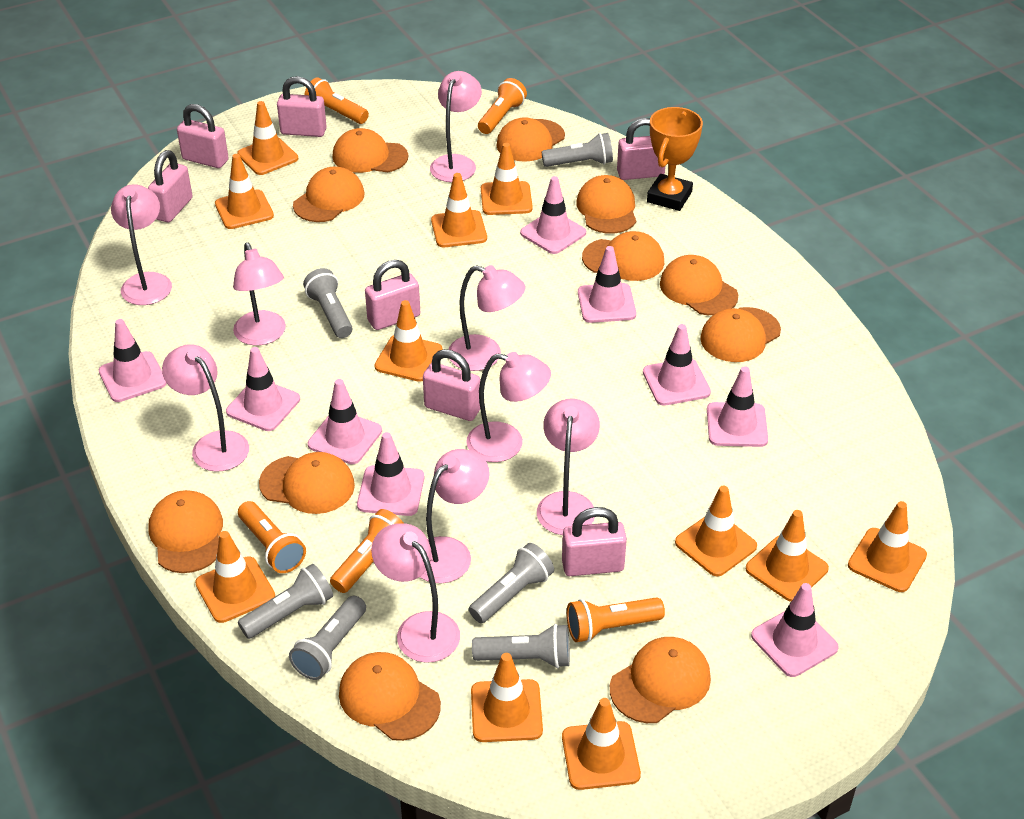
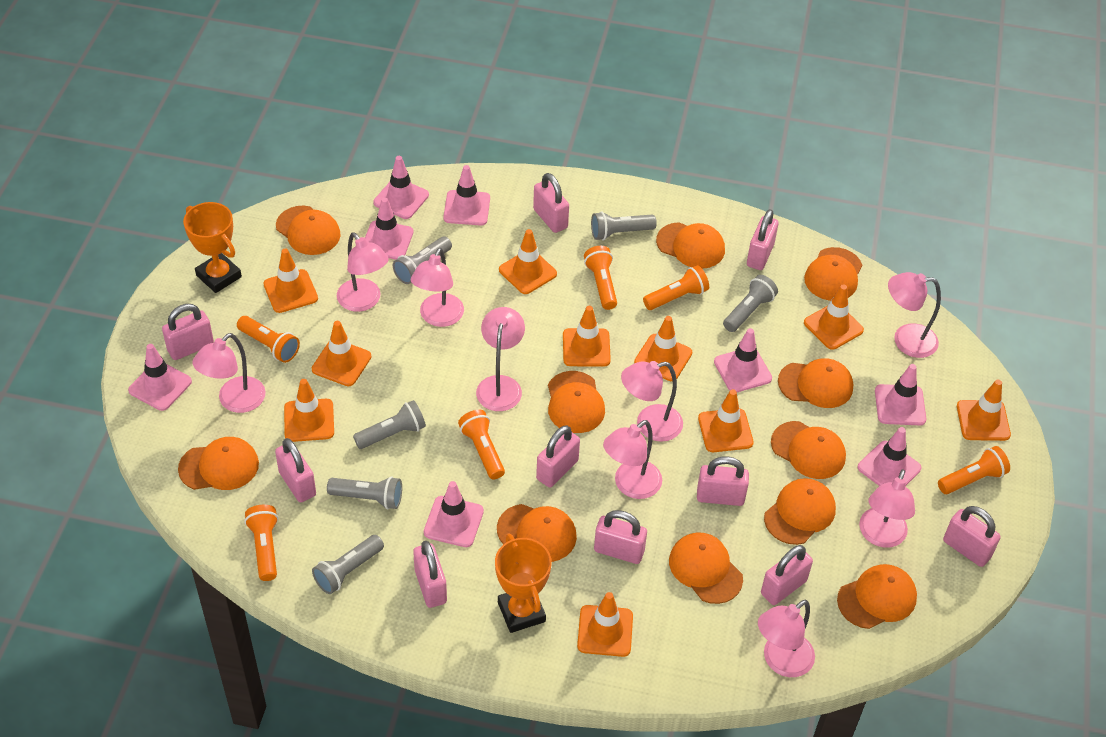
orange flashlight: [238,501,306,573] [304,77,369,124] [330,509,404,593] [478,78,527,134] [567,597,665,642] = 5 -> [237,316,300,363] [244,505,278,581] [458,409,505,479] [584,246,617,310] [643,265,709,310] [938,446,1010,494] = 6
orange traffic cone: [195,531,275,623] [215,154,274,229] [237,101,298,175] [374,300,443,382] [431,173,487,247] [471,653,543,742] [481,143,533,215] [562,698,641,790] [675,486,757,576] [746,510,829,602] [848,501,927,592] = 11 -> [263,249,318,313] [284,379,334,442] [312,321,371,386] [499,229,557,294] [563,306,611,367] [577,592,633,657] [634,316,692,381] [698,389,754,452] [804,284,864,350] [957,380,1011,441] = 10
orange trophy: [647,107,703,211] = 1 -> [183,202,242,293] [495,533,552,633] = 2
pink padlock: [148,150,193,222] [177,104,229,168] [277,76,327,137] [365,260,420,330] [423,349,480,421] [562,507,627,576] [617,118,665,180] = 7 -> [162,304,214,360] [275,438,316,502] [413,541,447,608] [533,173,569,233] [536,425,580,487] [594,510,647,564] [697,456,749,506] [747,209,778,270] [761,545,813,605] [943,506,1001,567] = 10
pink traffic cone: [99,319,167,402] [226,347,300,431] [308,379,382,464] [357,432,424,516] [520,176,586,254] [578,246,636,323] [643,324,711,406] [707,366,768,447] [751,583,839,677] = 9 -> [128,344,192,411] [365,197,413,260] [373,156,429,219] [424,481,484,547] [443,165,490,226] [714,328,772,392] [858,427,921,486] [875,364,926,425] = 8

